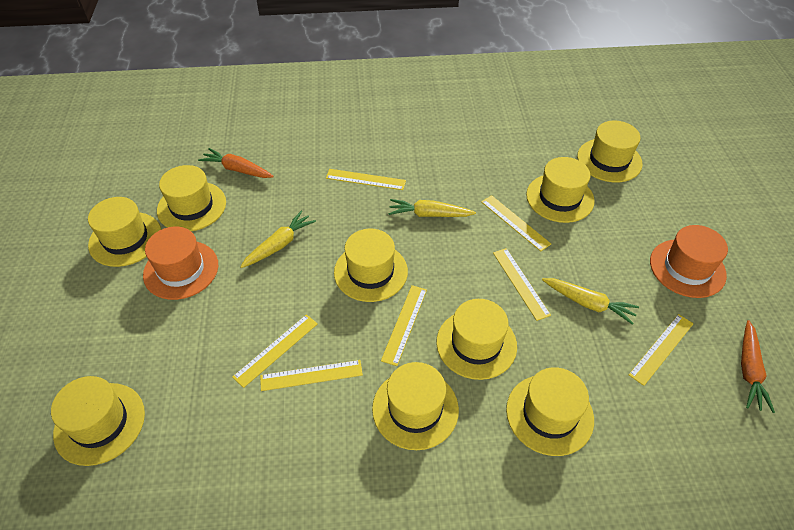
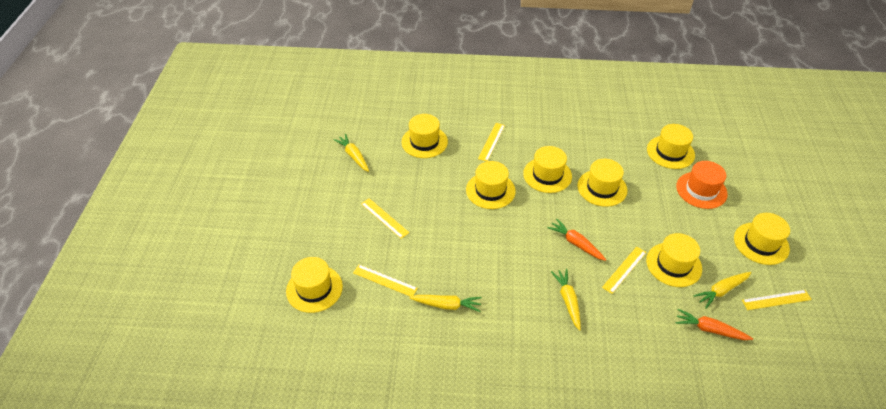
orange hat: [143,227,218,300] [650,225,728,298] = 2 -> [676,161,728,209] = 1
yellow carrot: [240,211,316,268] [388,199,476,217] [542,278,639,325] = 3 -> [333,134,369,172] [409,295,482,312] [551,269,581,331] [693,272,751,309] = 4
yellow hat: [51,376,145,466] [88,197,161,267] [157,165,226,231] [334,229,408,302] [372,362,459,450] [436,299,517,380] [506,367,594,456] [526,157,595,223] [577,121,643,182] = 9 -> [286,257,343,313] [401,114,448,158] [466,161,516,209] [523,146,572,193] [577,159,628,207] [646,233,702,287] [647,124,695,169] [734,213,790,265] = 8
yellow ruler: [232,314,318,388] [260,360,363,391] [326,169,406,190] [381,285,427,366] [481,195,551,251] [493,248,551,321] [629,314,694,386] = 7 -> [353,265,418,297] [361,198,409,239] [478,123,505,161] [602,247,647,294] [742,290,812,310] = 5

